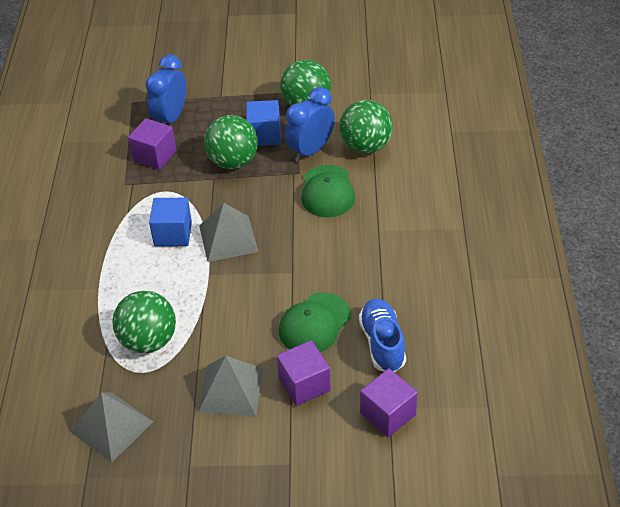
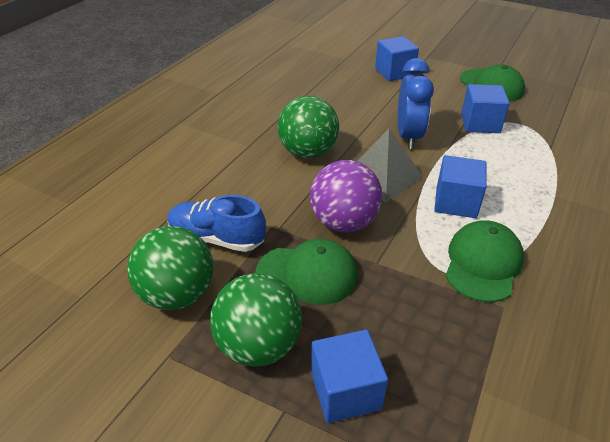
blue clock: [145,55,186,124] [285,87,335,162] = 2 -> [398,58,434,149] = 1
blue cube: [149,198,192,246] [246,100,281,146] = 2 -> [311,330,388,423] [375,36,419,81] [434,155,487,218] [461,84,510,133] = 4
green ball: [112,291,176,353] [204,115,258,169] [280,60,331,106] [339,100,393,153] = 4 -> [127,226,214,310] [210,273,302,367] [278,96,339,158] = 3
green cap: [279,292,351,353] [301,165,355,218] = 2 -> [256,238,358,305] [445,220,524,302] [460,64,525,102] = 3
grey pyramid: [70,392,153,463] [198,356,263,416] [199,203,258,262] = 3 -> [356,129,423,202] = 1
purple ball: none = 0 -> [310,160,383,233] = 1
purple cube: [128,118,176,170] [277,340,331,406] [360,368,418,437] = 3 -> none = 0

